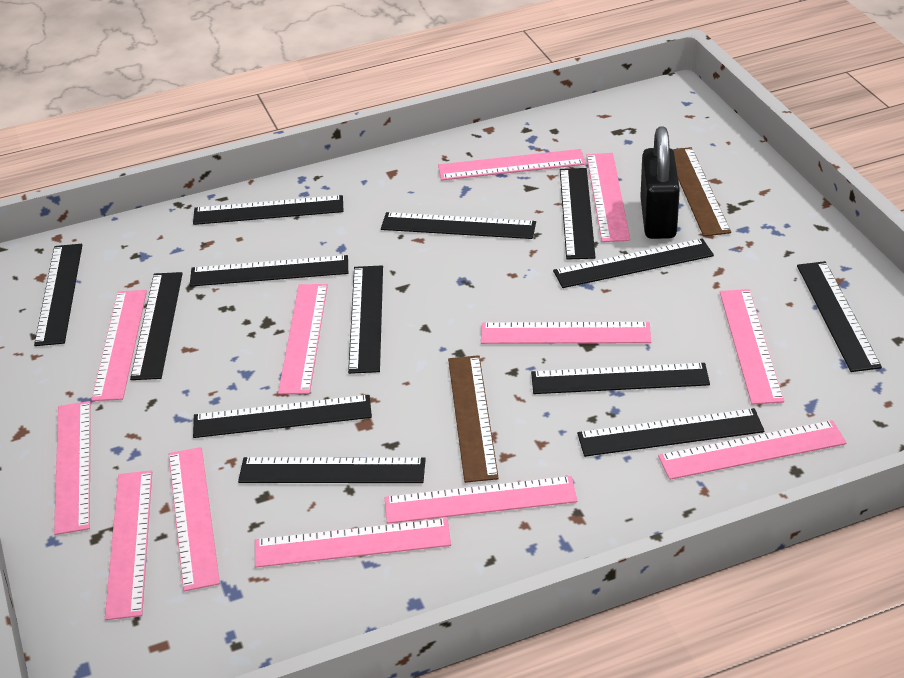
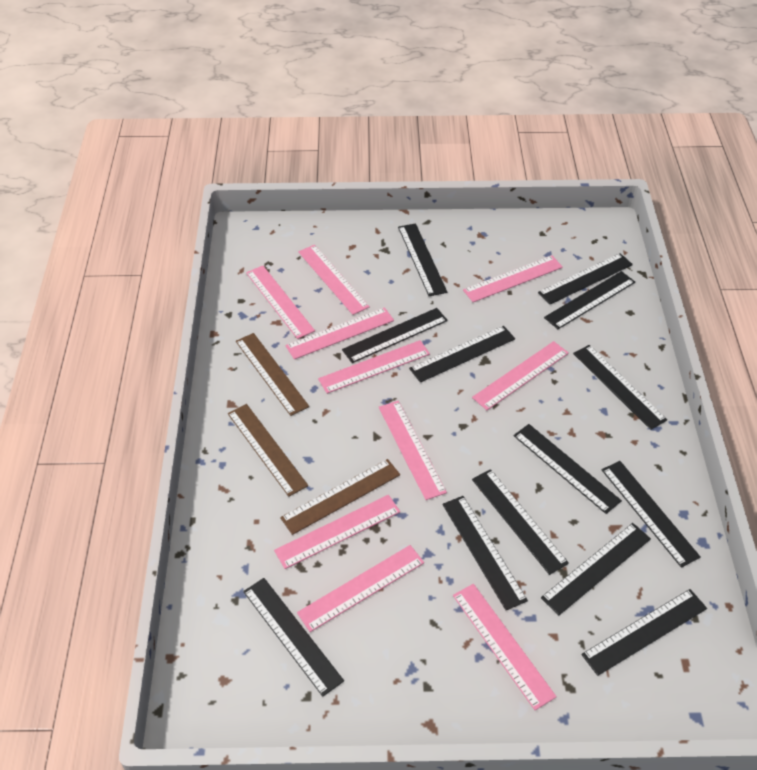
black padlock: [640,126,680,239] = 1 -> none = 0
brown ruler: [448,355,499,483] [672,147,731,236] = 2 -> [228,404,308,497] [236,333,309,416] [280,459,400,535] = 3
pink ruler: [54,401,91,535] [91,290,147,401] [105,470,152,620] [169,447,220,592] [255,518,451,568] [278,284,328,394] [385,476,577,524] [438,149,586,180] [481,322,651,344] [586,153,630,242] [658,420,847,480] [720,289,784,405] = 12 -> [246,266,315,339] [274,495,400,569] [285,307,394,360] [297,545,424,632] [298,245,370,315] [318,340,430,394] [379,401,447,500] [453,584,557,710] [463,256,563,302] [472,341,569,410] = 10

